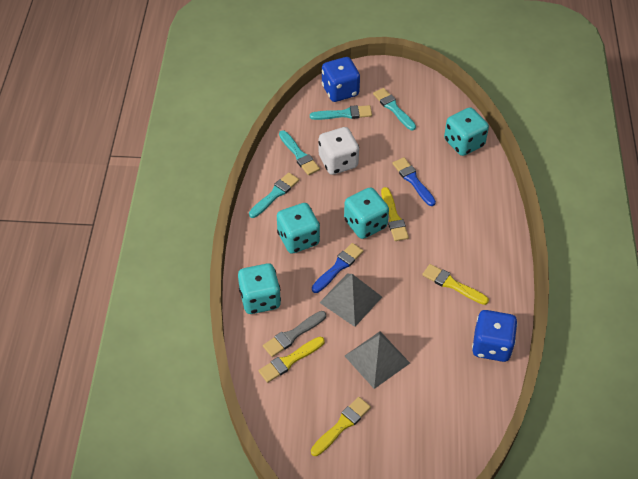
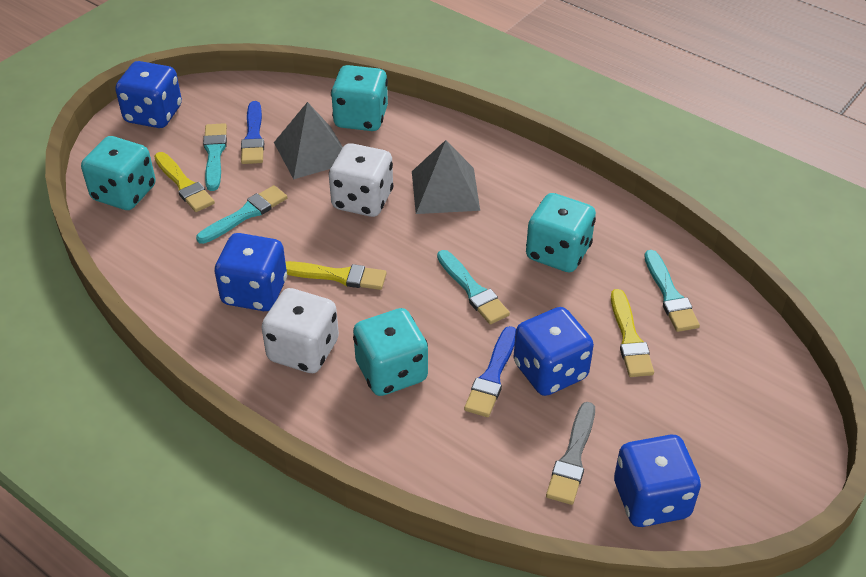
blue dice: [322,57,360,102] [472,310,518,362] = 2 -> [115,61,182,128] [215,233,287,311] [513,307,594,396] [614,435,701,527] = 4
white dice: [318,127,359,175] = 1 -> [261,288,339,373] [329,143,394,217] = 2
yellow brush: [258,337,325,383] [311,397,371,456] [381,187,409,241] [422,264,489,305] = 4 -> [154,152,215,212] [285,261,387,290] [611,289,654,377] = 3

